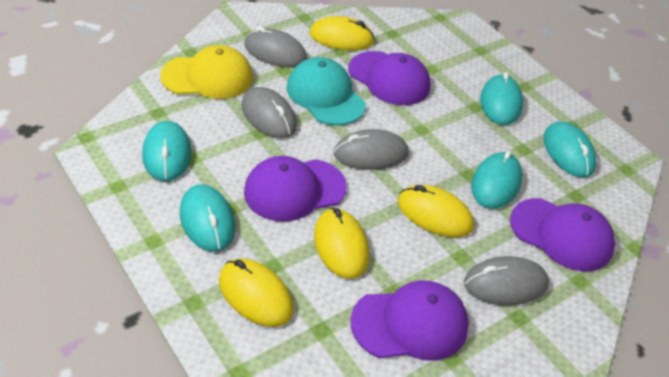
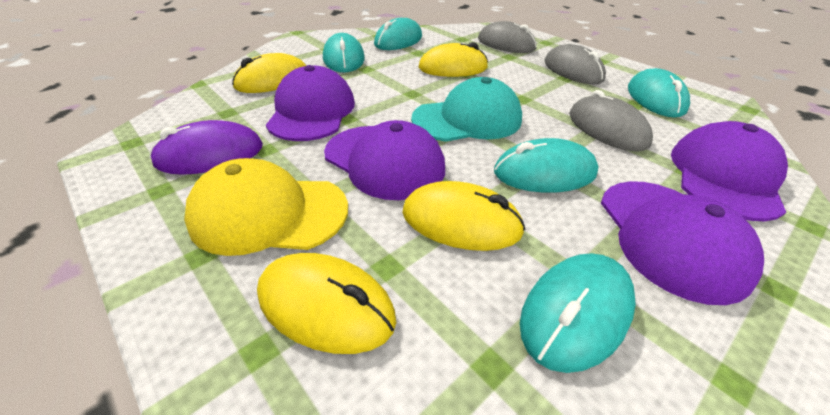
grey mouse: [241,87,297,138] [244,26,307,67] [334,129,408,170] [464,256,549,305] = 4 -> [478,21,537,53] [545,44,606,84] [569,90,653,152] = 3
purple mouse: none = 0 -> [150,120,263,175] = 1

